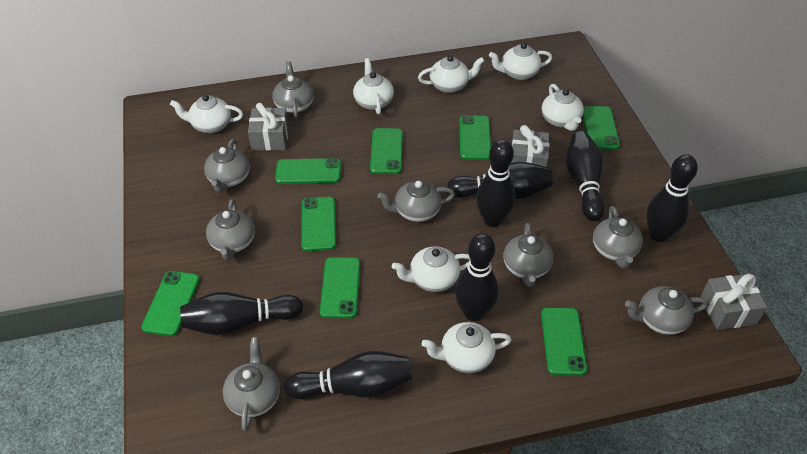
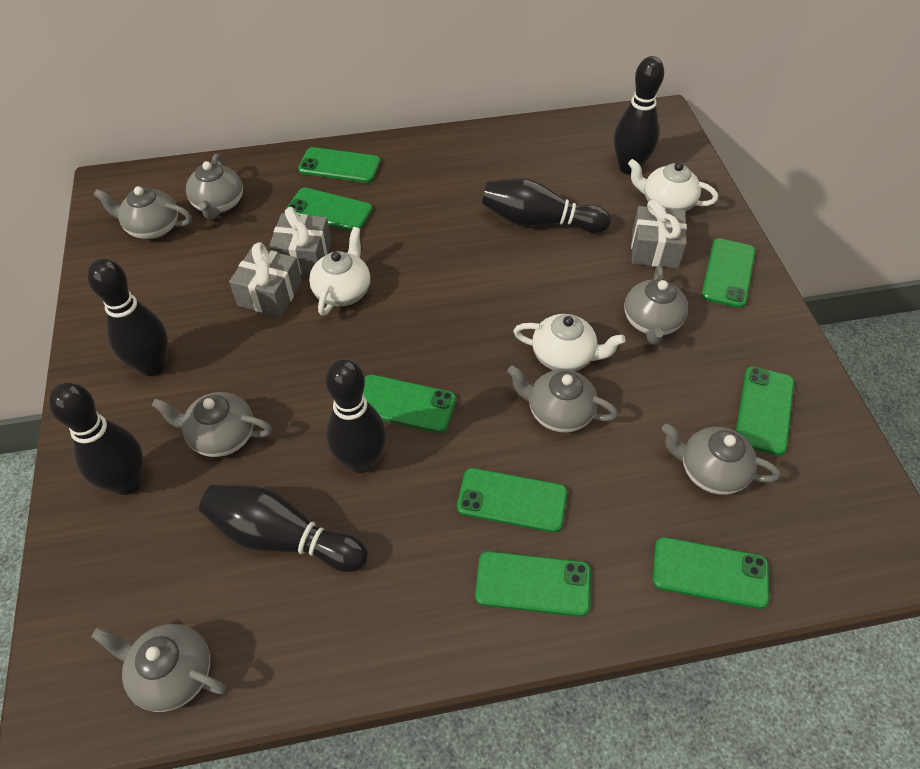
black bowling pin: [180,292,303,335] [284,351,412,399] [447,162,553,199] [455,233,498,321] [476,139,515,227] [566,131,605,221] [647,154,698,242] = 7 -> [49,382,143,495] [87,258,168,376] [199,485,368,572] [326,359,386,473] [482,178,611,233] [614,56,664,175] = 6
grey teapot: [204,139,250,193] [206,199,255,260] [223,337,280,432] [273,61,314,118] [377,180,455,222] [503,223,553,287] [593,206,643,268] [625,286,708,335] = 8 -> [91,624,226,712] [94,186,192,239] [152,392,272,457] [186,154,243,219] [507,365,618,433] [624,266,688,345] [662,424,780,495] = 7
white teapot: [170,95,243,133] [353,58,394,114] [392,246,470,292] [418,55,484,93] [422,322,512,373] [489,43,552,80] [542,84,584,131] = 7 -> [309,227,371,316] [513,314,625,371] [628,159,718,212] = 3

